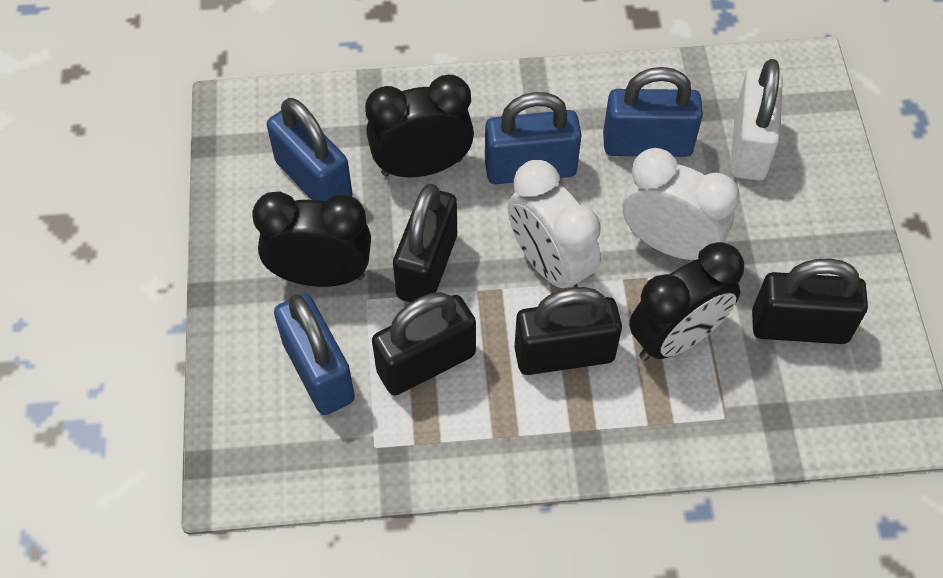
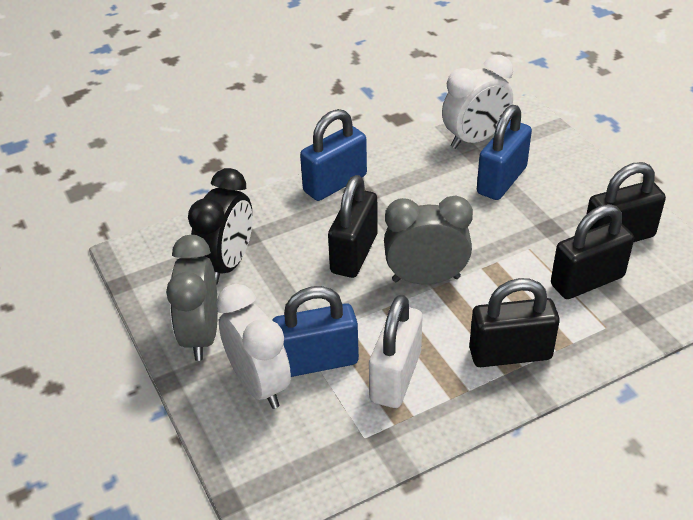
black clock: [252,191,371,287] [365,75,474,177] [629,242,744,361] = 3 -> [188,168,253,285] = 1
blue padlock: [267,98,353,201] [274,294,355,415] [485,92,582,184] [603,67,703,157] = 4 -> [272,286,359,377] [300,109,367,201] [477,105,532,200] = 3
grey clock: none = 0 -> [166,235,218,361] [384,196,473,284] = 2

